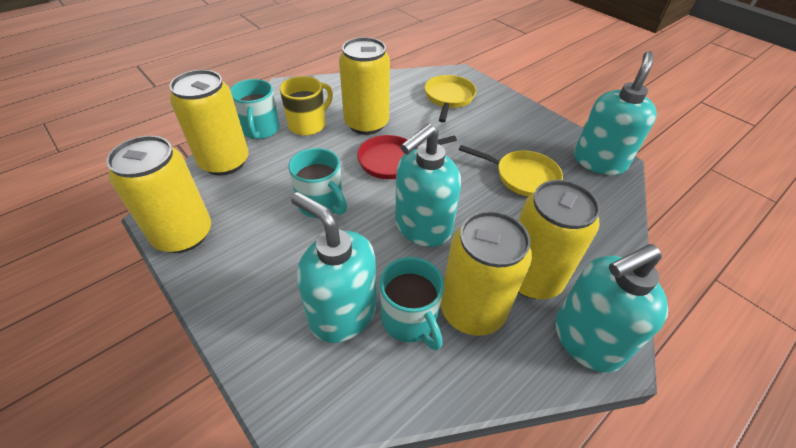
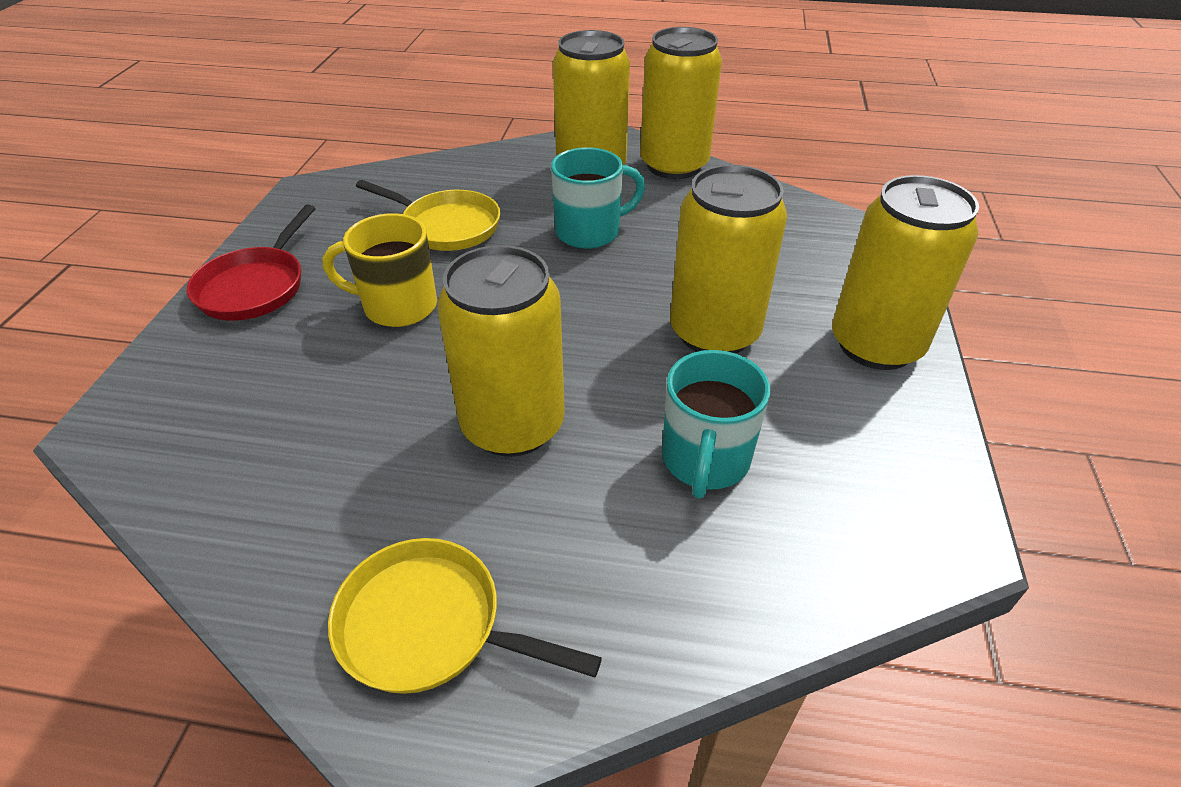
turquoise mug: [230,79,280,139] [288,148,347,218] [380,257,444,351] = 3 -> [551,147,645,249] [662,350,770,499] = 2
turquoise soap dispenser: [291,192,376,343] [395,124,461,247] [556,244,668,372] [574,51,657,175] = 4 -> none = 0

